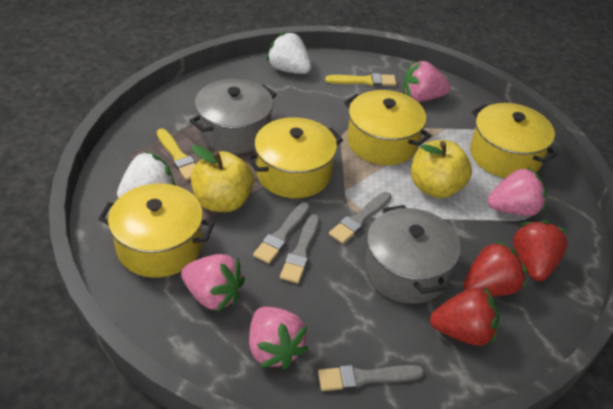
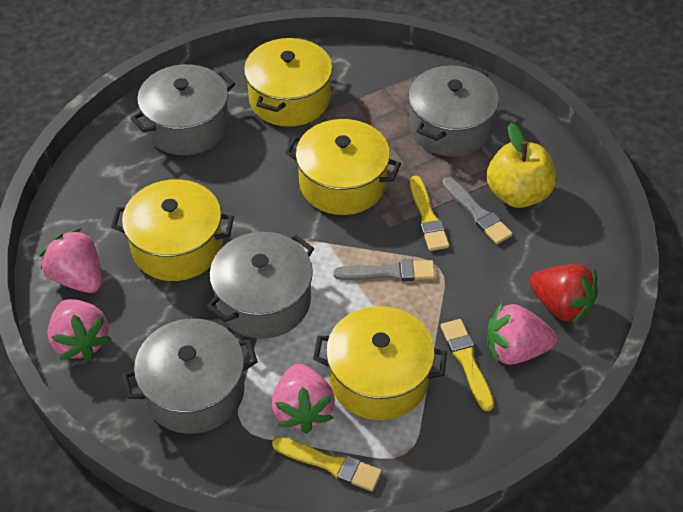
grey brush: [253,202,310,264] [280,214,319,283] [318,365,424,391] [329,192,391,244] = 4 -> [333,259,435,281] [442,177,513,244] = 2
grey pot: [190,79,277,154] [365,205,461,304] = 2 -> [122,318,258,434] [131,64,235,155] [207,232,314,339] [408,65,499,157] = 4
red strawberry: [430,286,499,346] [463,240,527,296] [513,220,567,281] = 3 -> [530,264,598,324] = 1
white strawberry: [117,151,176,198] [266,32,311,74] = 2 -> none = 0
yellow apple: [191,145,254,212] [411,140,472,198] = 2 -> [487,123,556,208] = 1
yellow brush: [157,128,196,180] [325,73,396,86] = 2 -> [272,437,382,492] [410,176,449,251] [441,319,494,411] = 3

